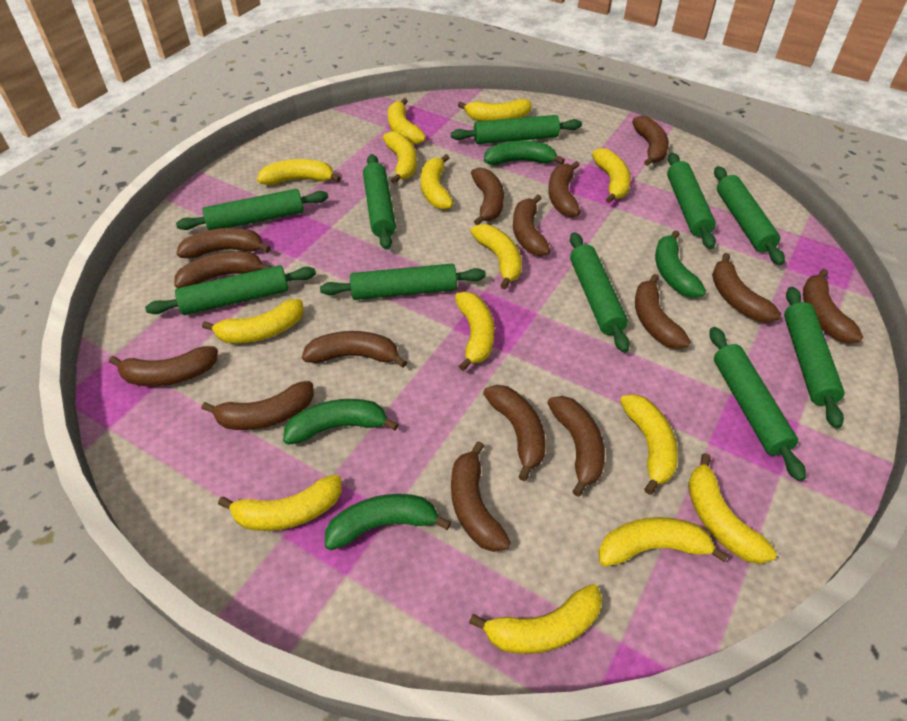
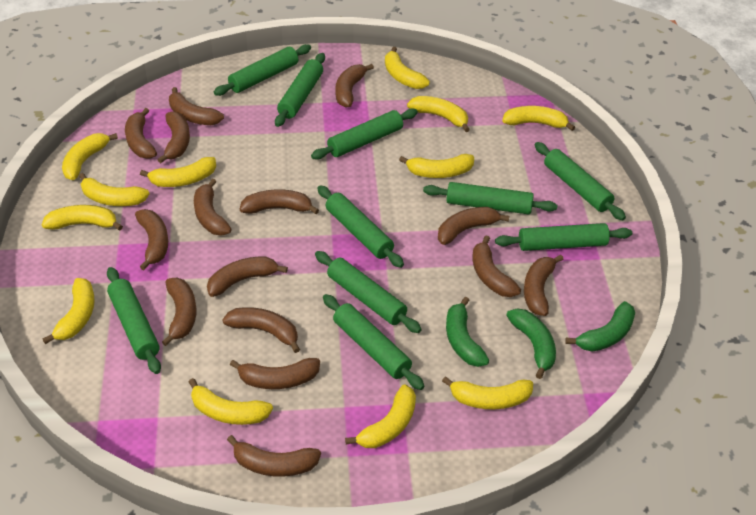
green banana: [283,399,399,445] [325,494,451,550] [484,141,565,165] [655,230,706,298] = 4 -> [446,297,489,367] [506,308,556,379] [565,301,635,351] = 3
yellow banana: [202,299,304,343] [218,474,342,531] [257,159,341,185] [383,131,417,184] [388,98,426,144] [420,154,453,210] [455,292,495,371] [458,99,532,121] [469,584,602,654] [471,224,522,289] [592,148,631,203] [599,517,729,567] [620,394,678,495] [688,453,777,564] = 14 -> [42,205,123,231] [42,278,95,344] [62,133,118,180] [79,173,149,206] [140,157,216,187] [189,378,273,425] [345,384,416,448] [385,47,430,89] [399,154,474,178] [407,96,470,132] [442,376,533,409] [502,106,575,131] = 12

